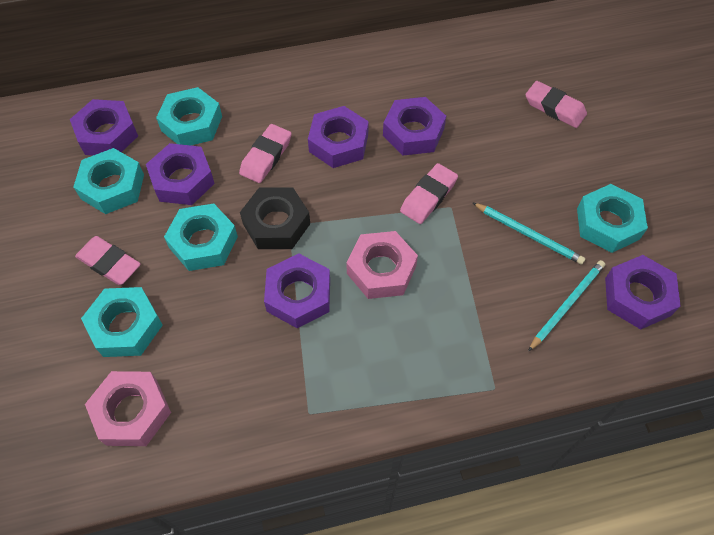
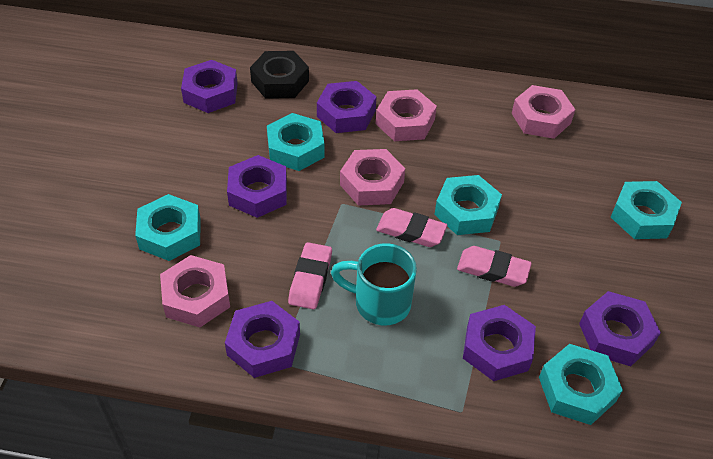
pink eraser: [75,236,141,285] [239,124,292,183] [400,163,458,224] [525,81,587,128] = 4 -> [288,242,332,309] [376,208,448,247] [457,246,532,287] = 3
pink nut: [85,371,171,446] [346,231,418,299] = 2 -> [160,255,230,327] [340,149,405,206] [376,89,437,141] [512,85,575,139] = 4
turquoise mug: none = 0 -> [331,243,417,325] = 1
turquoise pencil: [472,202,586,265] [528,260,605,352] = 2 -> none = 0

